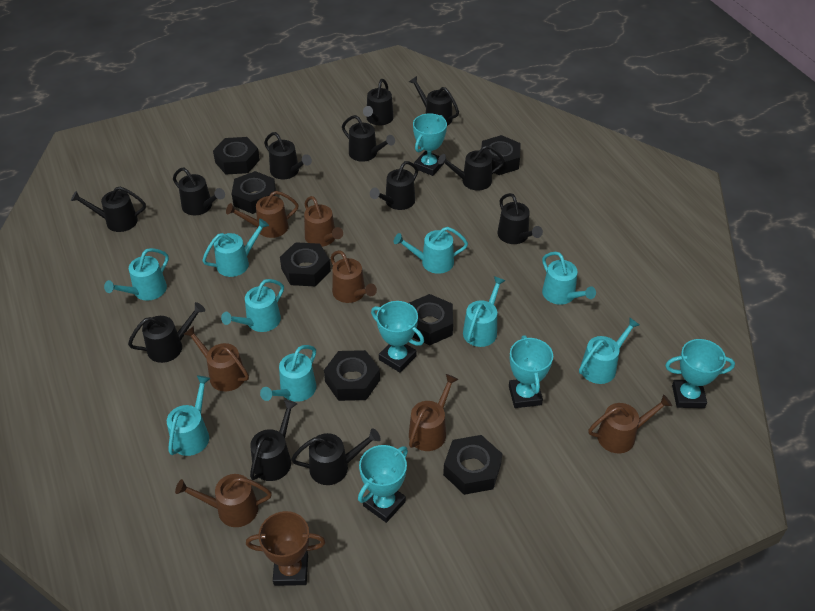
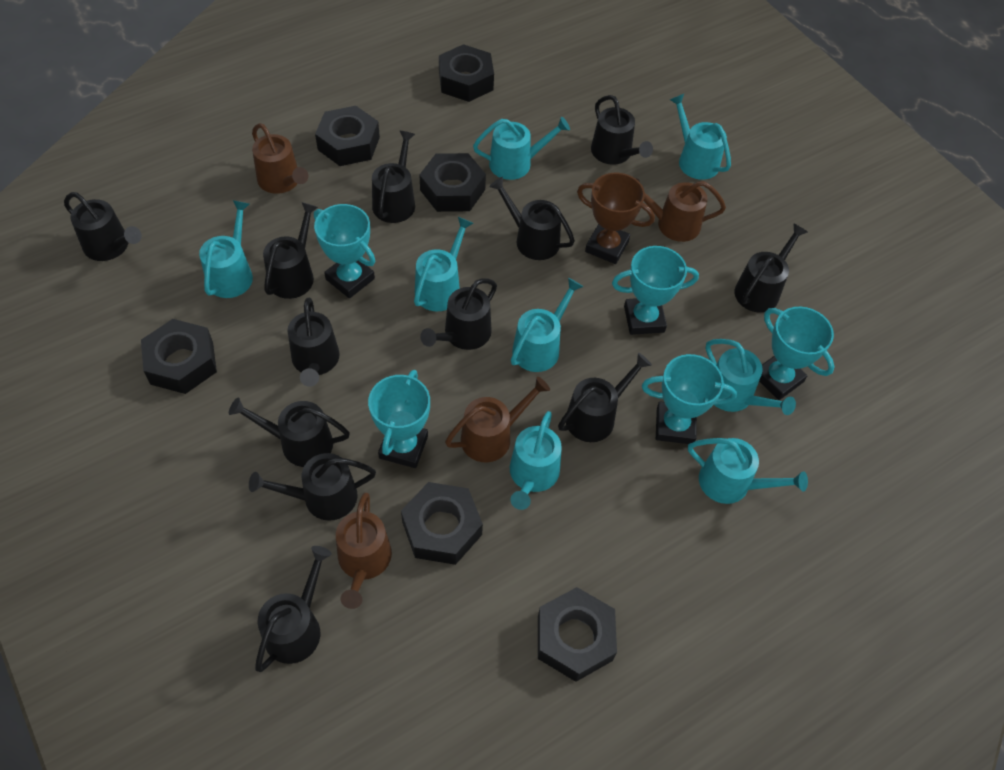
black nut: [213,137,260,174] [232,171,276,214] [280,242,331,286] [324,350,380,401] [409,294,453,345] [443,435,502,495] [481,135,521,175] = 7 -> [141,319,217,394] [315,106,380,166] [401,482,483,565] [419,153,486,212] [439,44,494,102] [538,587,617,682] = 6
brown watering can: [175,474,272,527] [183,326,249,391] [226,191,299,238] [304,196,343,247] [330,250,377,303] [409,374,459,451] [588,394,672,453] = 7 -> [252,123,308,194] [336,493,392,609] [445,377,550,462] [636,178,726,242] = 4
turquoise watering can: [104,248,169,301] [167,375,211,456] [202,218,269,277] [221,279,284,332] [260,345,316,402] [394,227,468,274] [463,276,506,347] [542,251,596,305] [579,317,640,384] = 9 -> [199,200,253,298] [414,217,473,311] [473,117,570,180] [510,411,562,510] [511,278,583,372] [670,94,731,180] [688,438,808,504] [706,339,796,415] = 8

